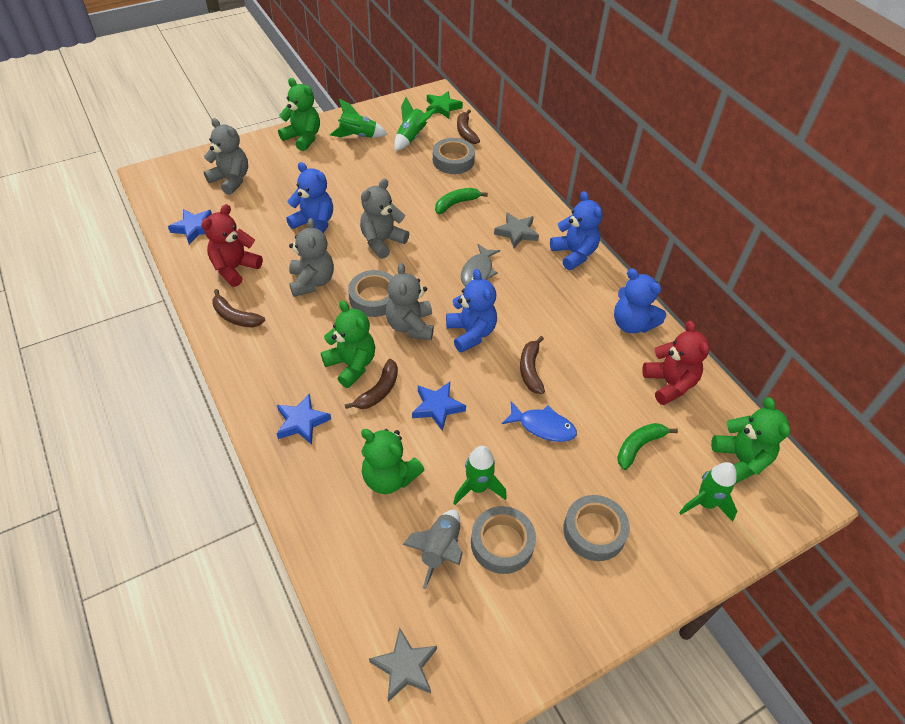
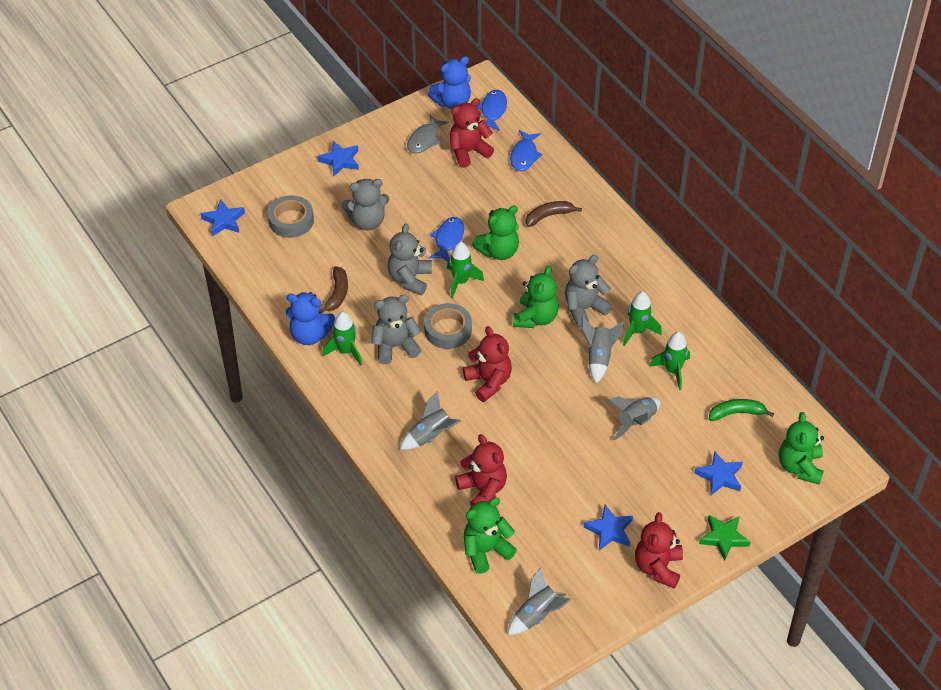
blue fish: [502,401,577,442] = 1 -> [429,217,464,261] [477,90,507,131] [510,130,543,171] = 3
blue star: [168,209,212,244] [277,394,331,445] [412,382,466,431] = 3 -> [200,200,245,237] [318,141,359,176] [584,505,633,551] [694,451,743,495] = 4
blue teddy bear: [286,162,333,233] [446,269,497,353] [550,191,603,270] [614,268,666,333] = 4 -> [286,292,335,345] [428,56,471,109] = 2
brown banana: [212,289,265,328] [345,359,398,409] [457,109,480,144] [520,336,545,394] = 4 -> [319,266,348,314] [526,201,582,227] = 2
green banana: [435,188,488,214] [617,423,678,470] = 2 -> [709,399,774,421] = 1
grey rocket: [403,510,463,589] = 1 -> [400,391,461,450] [508,567,572,635] [582,317,624,384] [609,396,660,440] = 4
grey star: [369,627,437,702] [494,213,539,248] = 2 -> none = 0
grey tape: [348,270,393,317] [433,138,475,174] [471,506,536,574] [563,495,630,561] = 4 -> [268,195,314,238] [424,303,472,349] = 2
red teddy bear: [201,204,263,287] [642,321,710,405] = 2 -> [450,98,494,168] [455,434,507,506] [463,326,512,402] [635,512,683,589] = 4

